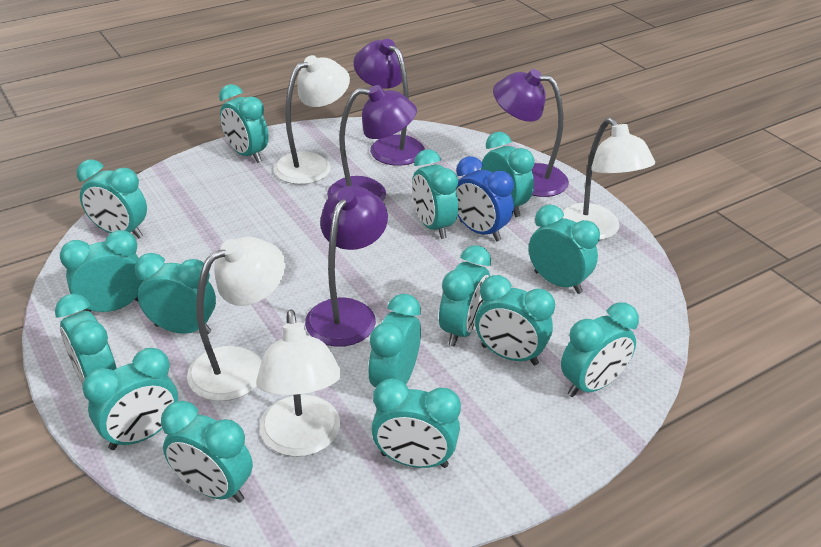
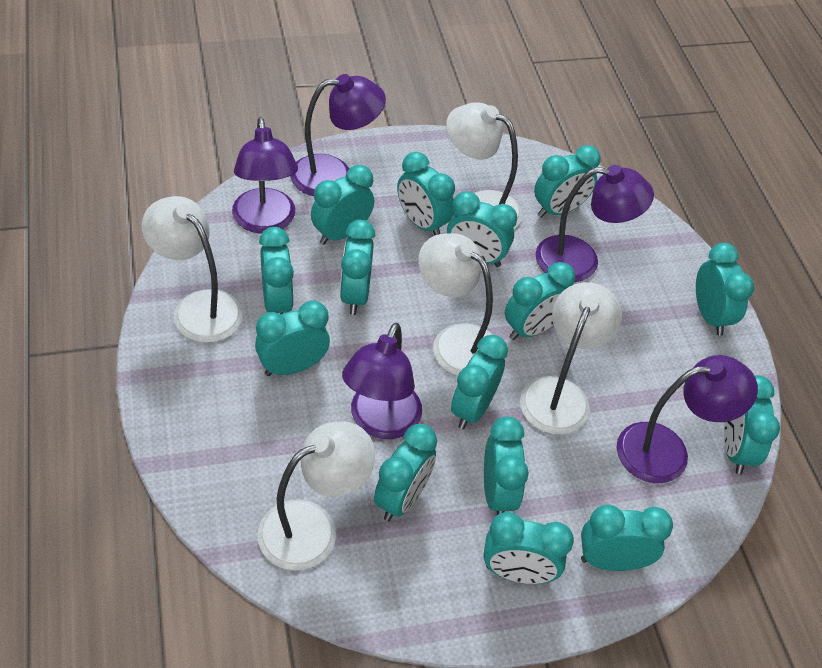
blue clock: [456,156,514,241] = 1 -> none = 0
purple lamp: [305,186,388,347] [327,85,417,201] [354,39,425,166] [493,69,569,197] = 4 -> [232,117,298,234] [290,74,386,196] [342,323,422,439] [536,165,654,282] [617,355,758,483] = 5
white lamp: [187,237,286,401] [256,309,341,457] [274,55,350,185] [562,118,655,240] = 4 -> [142,196,243,343] [258,421,375,571] [418,233,493,376] [446,102,522,229] [520,282,622,435] = 5

